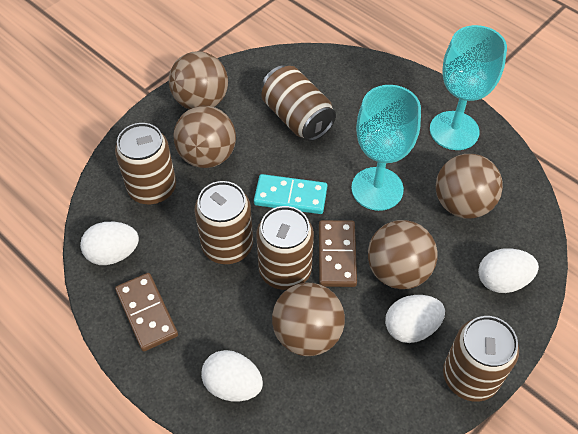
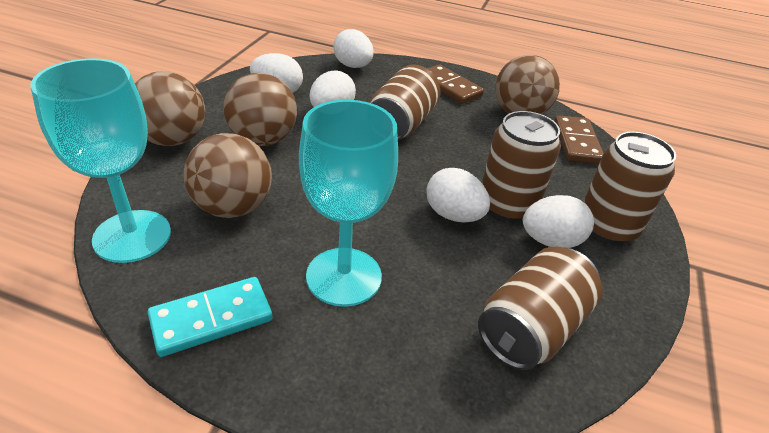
brown ball: [169,51,228,109] [173,106,236,168] [272,283,345,356] [368,220,437,289] [436,154,503,219] = 5 -> [135,71,205,146] [184,133,272,218] [224,73,297,146] [495,55,560,114] = 4
brown can: [115,123,176,205] [195,181,253,264] [256,206,314,290] [261,65,336,141] [443,316,519,402] = 5 -> [369,64,441,140] [478,247,603,370] [482,111,561,222] [583,132,676,244] = 4
white egg: [80,222,139,265] [201,350,263,402] [385,295,445,343] [478,248,539,293] = 4 -> [250,53,303,93] [310,71,356,107] [333,29,374,68] [426,168,490,223] [523,195,594,248] = 5

